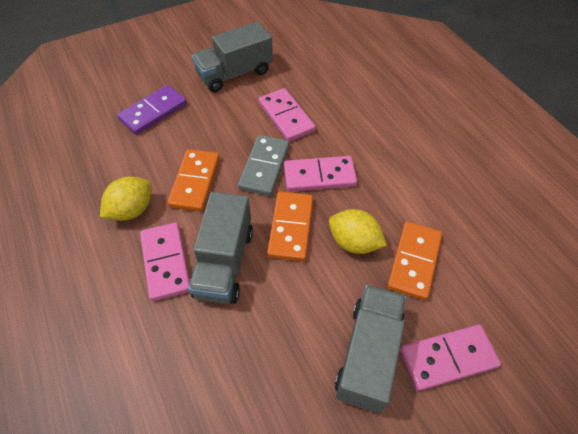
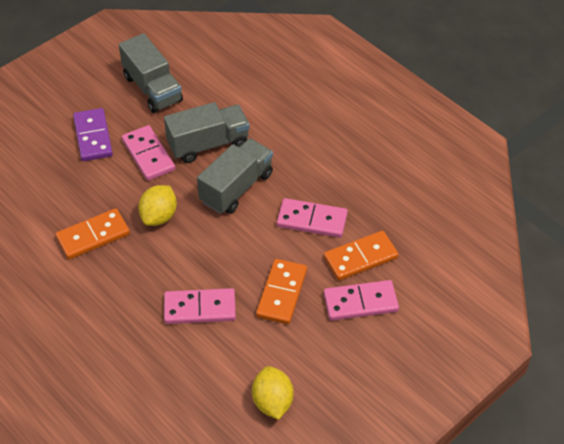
grey domino: [238,135,289,196] = 1 -> none = 0

